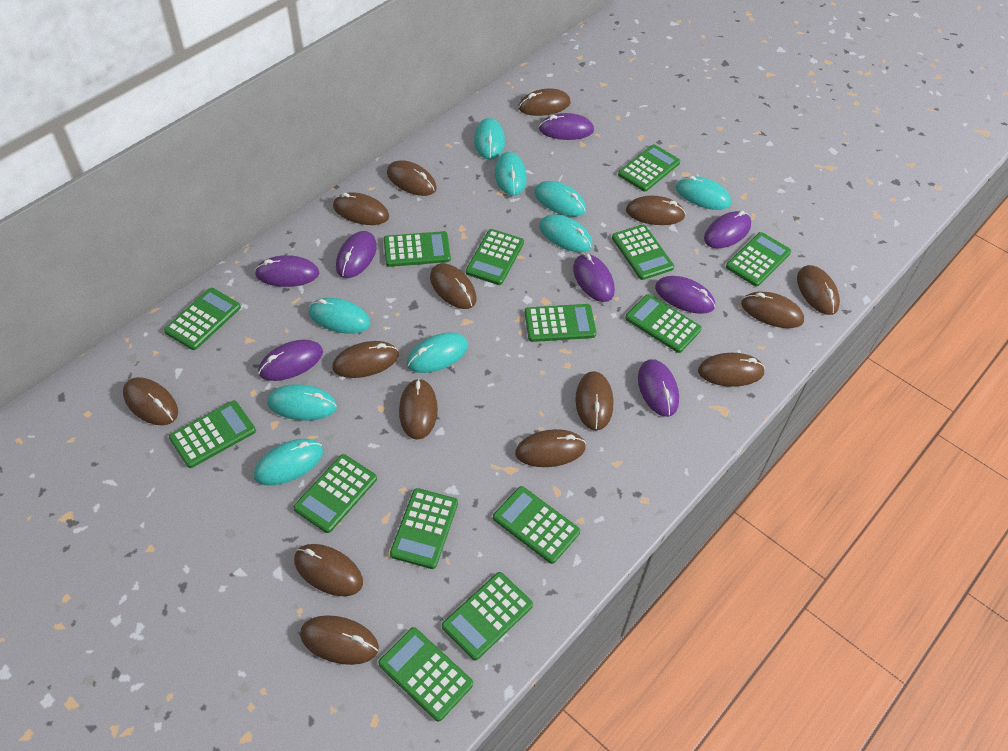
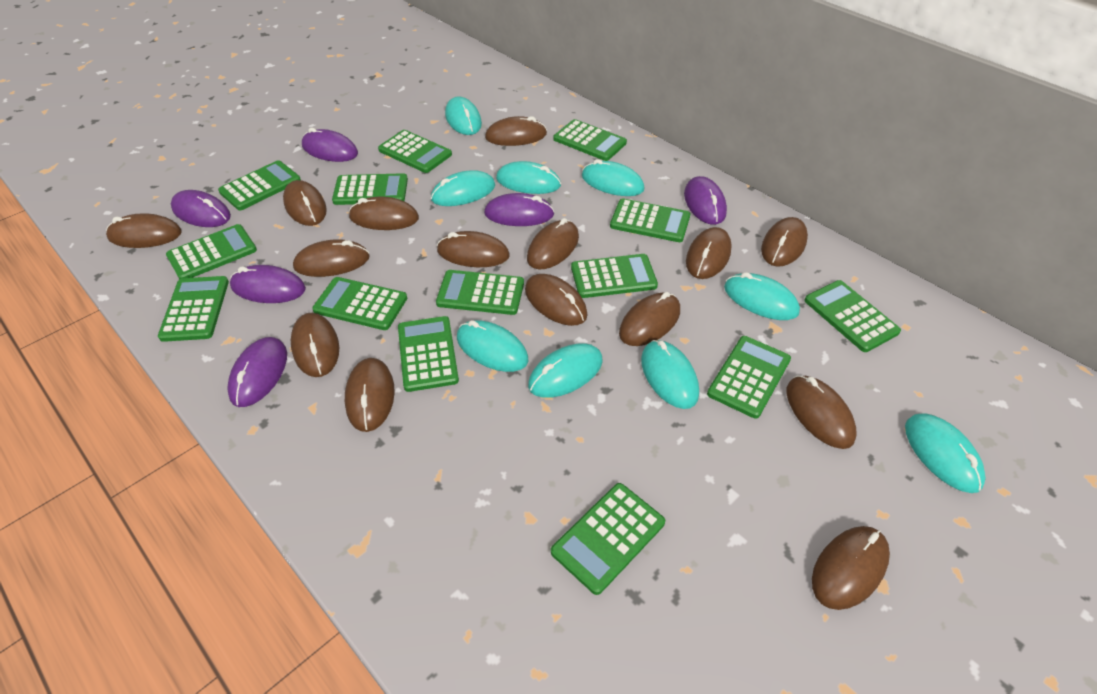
purple mouse: [255,255,319,287] [258,340,323,381] [336,231,377,278] [539,113,594,140] [573,254,615,302] [638,359,679,417] [655,276,715,314] [704,211,751,248] = 8 -> [171,190,231,227] [227,337,287,407] [230,265,306,303] [302,128,358,162] [484,193,554,226] [684,176,727,225] = 6

